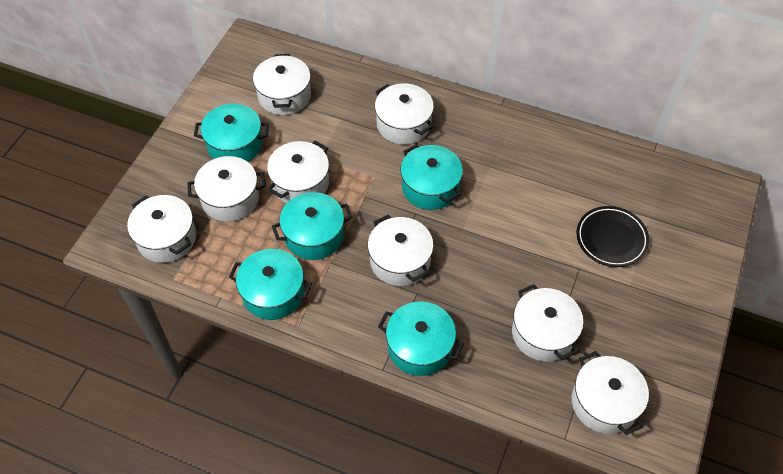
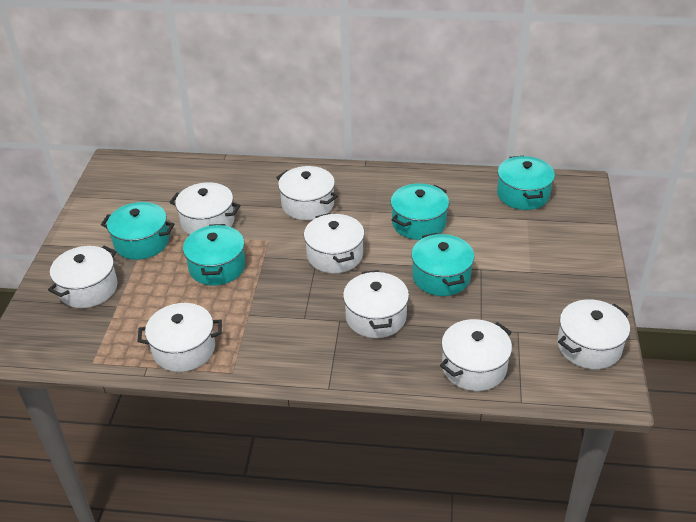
black plate: [577,206,649,267] = 1 -> none = 0

